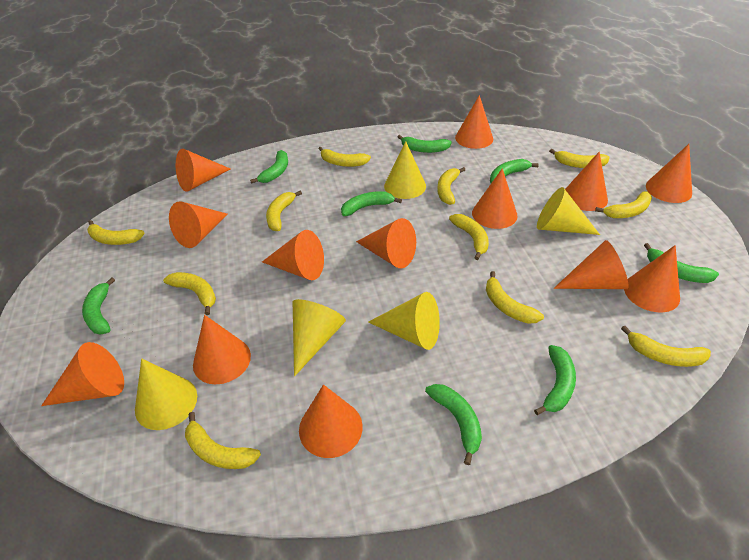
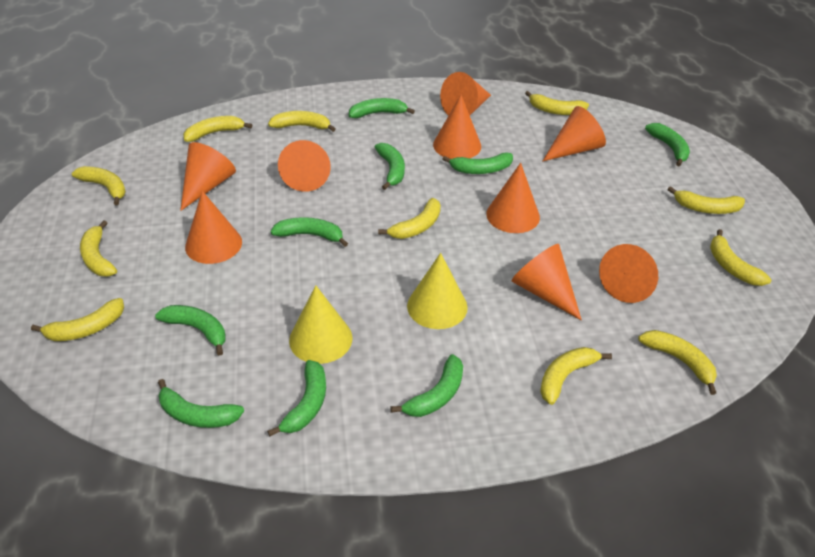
green banana: [82,277,115,335] [250,150,288,184] [341,191,402,216] [398,135,452,153] [425,384,482,465] [490,159,539,183] [534,345,576,415] [644,243,719,283] = 8 -> [155,305,226,356] [158,379,244,428] [267,360,326,436] [270,217,348,247] [349,98,415,118] [375,143,405,190] [390,354,463,417] [442,152,513,174] [645,123,690,166] = 9
orange cone: [41,342,124,406] [169,201,228,248] [176,149,230,192] [193,315,251,384] [262,230,324,280] [299,384,363,458] [356,218,416,268] [455,95,493,149] [472,168,517,229] [554,240,629,289] [565,152,608,211] [624,245,680,312] [646,144,692,203] = 13 -> [180,142,236,211] [185,191,242,264] [278,140,331,192] [433,95,481,159] [440,72,491,116] [486,163,540,233] [511,244,582,320] [543,106,606,161] [599,244,658,303] = 9
yellow cone: [135,359,197,430] [293,299,346,377] [368,292,440,350] [384,142,426,199] [537,187,600,235] = 5 -> [289,285,353,364] [407,253,468,329] = 2

